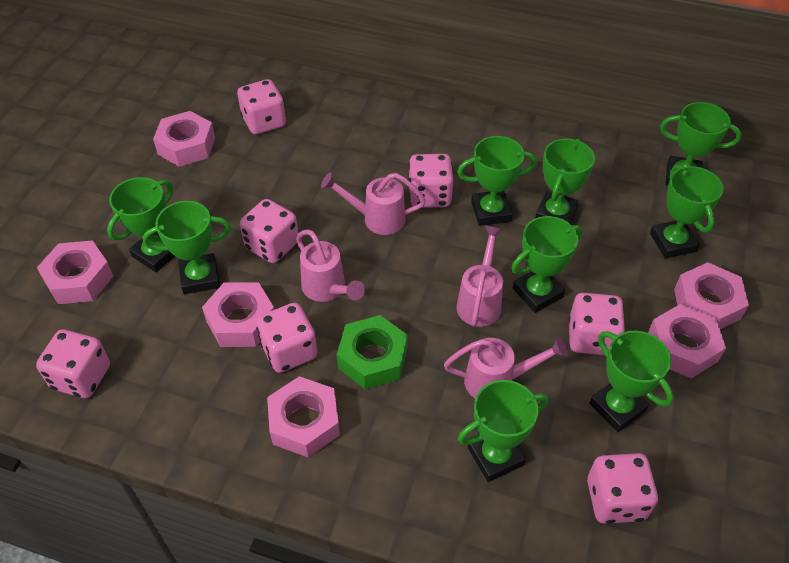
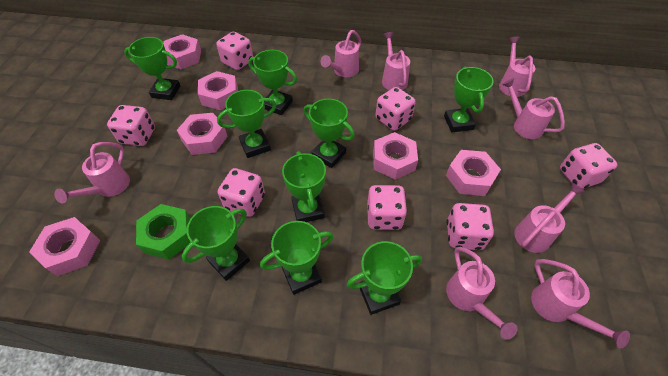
pink watering can: [296,229,365,302] [321,173,426,235] [444,337,568,398] [457,226,503,327] = 4 -> [54,142,130,204] [320,30,361,77] [382,32,410,90] [446,247,518,340] [499,37,535,97] [502,78,565,139] [514,183,586,253] [531,259,630,349] = 8

